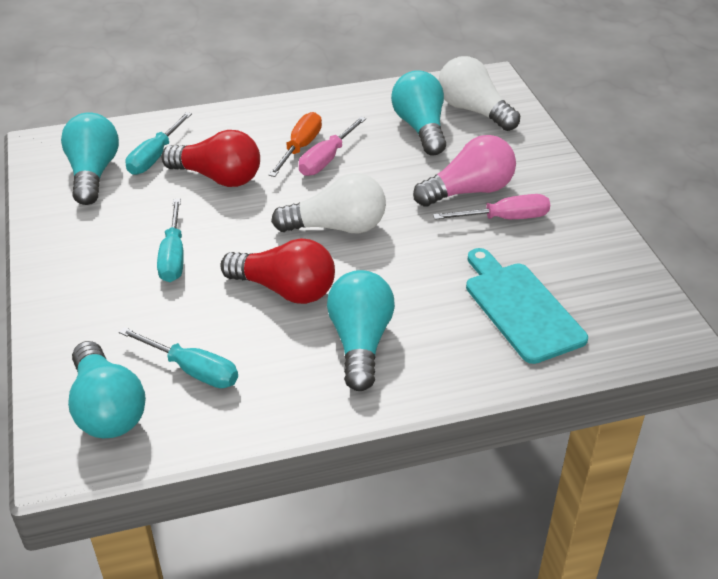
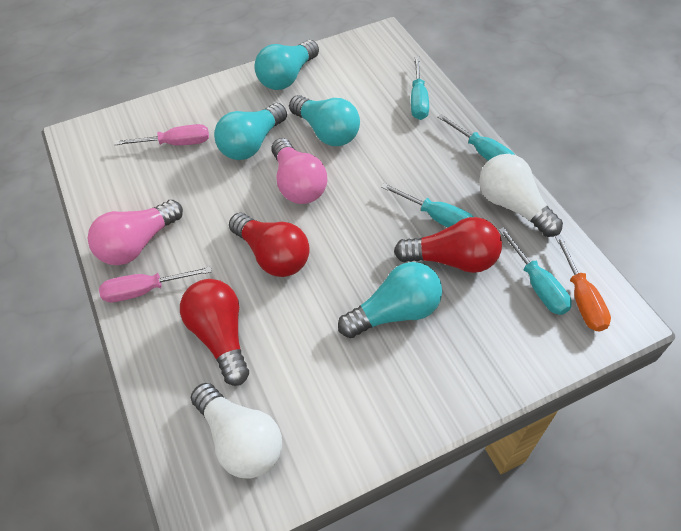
pink light bulb: [413,135,516,207] = 1 -> [88,200,183,265] [271,138,327,204] = 2
red light bulb: [161,130,260,187] [220,238,335,304] = 2 -> [180,279,249,386] [229,213,310,277] [394,217,502,273] = 3
turquoise cutting board: [466,248,588,364] = 1 -> none = 0
turquoise screwdriver: [119,327,238,388] [126,112,192,175] [157,199,184,282] = 3 -> [381,183,474,228] [411,57,429,120] [438,114,515,161] [498,227,572,315] = 4

